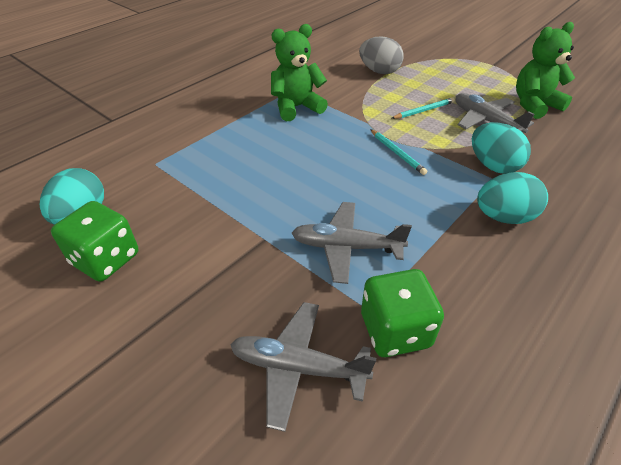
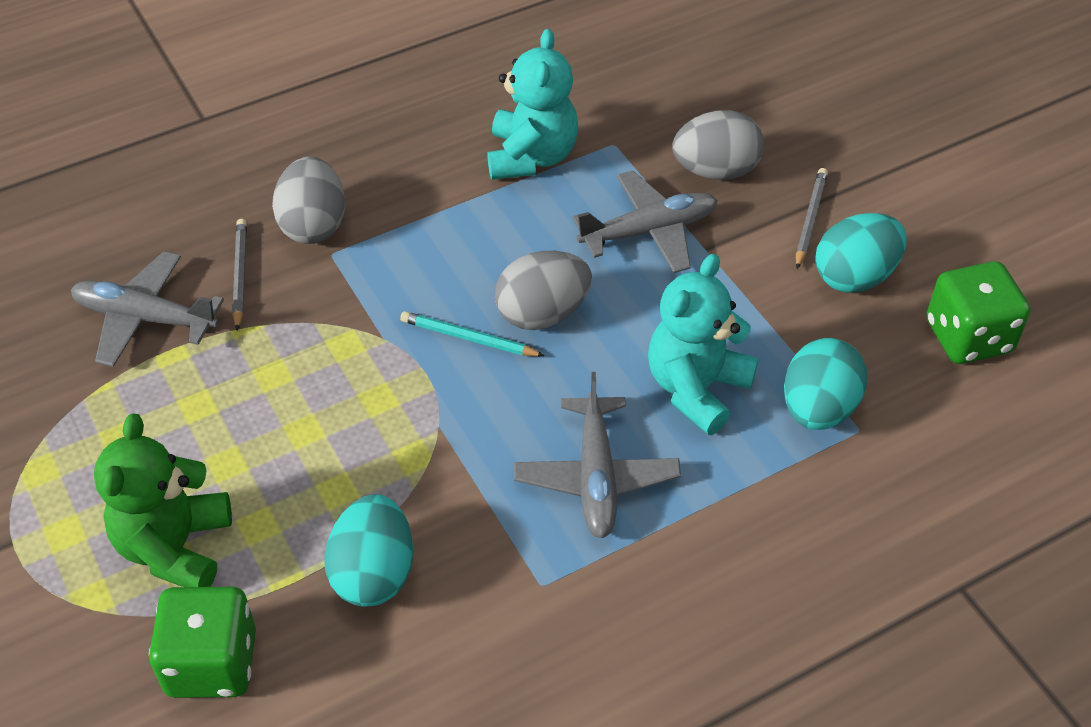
green teddy bear: [271,24,328,121] [516,22,575,119] = 2 -> [94,413,232,587] = 1
grey egg: [359,36,404,74] = 1 -> [272,156,345,244] [495,251,592,330] [672,110,764,180] = 3
grey pencil: none = 0 -> [232,219,247,331] [796,168,828,269] = 2
turquoise pencil: [370,129,427,175] [391,97,455,119] = 2 -> [400,311,545,356] = 1
turquoise teddy bear: none = 0 -> [487,29,578,180] [648,254,759,435] = 2

